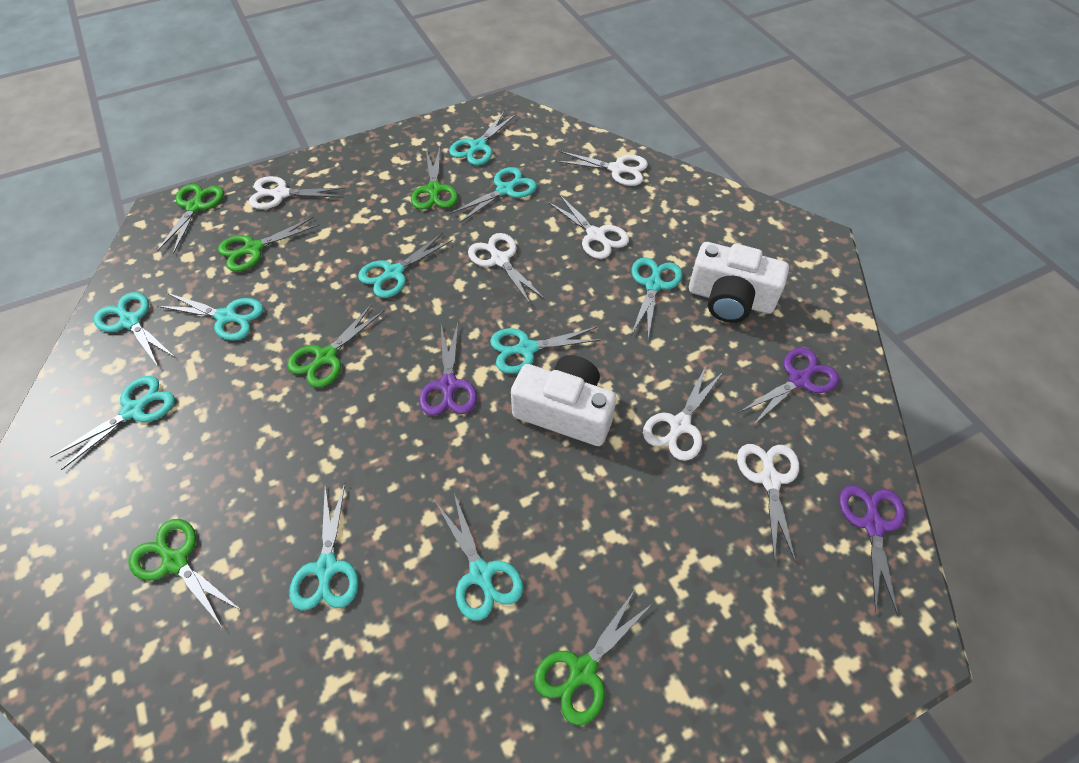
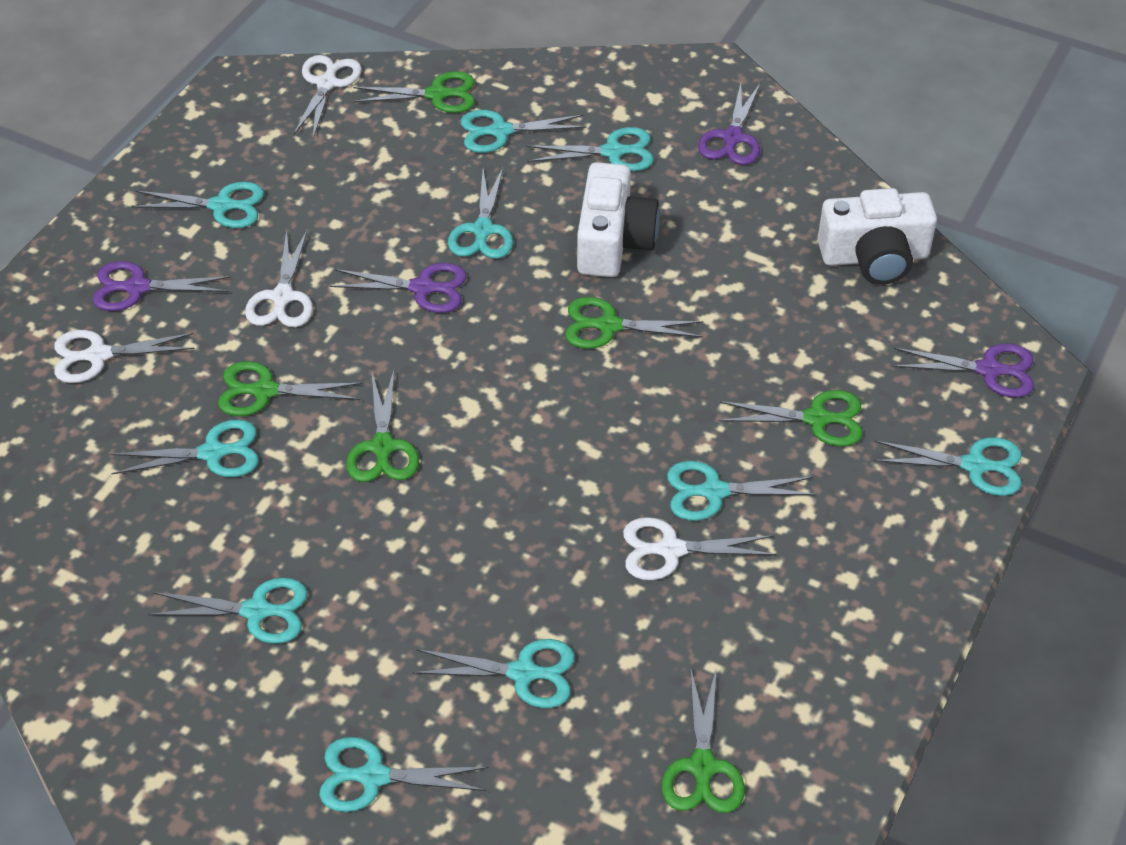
purple scissors: [419,323,477,416] [738,348,839,425] [839,485,905,616] = 3 -> [93,261,231,311] [330,263,467,313] [698,83,760,165] [892,344,1034,398] = 4
white scissors: [249,176,346,209] [468,233,545,305] [547,194,629,259] [556,151,648,186] [643,364,724,461] [737,444,799,563] = 6 -> [54,330,195,383] [245,230,313,327] [293,55,362,138] [623,517,776,580] = 4

